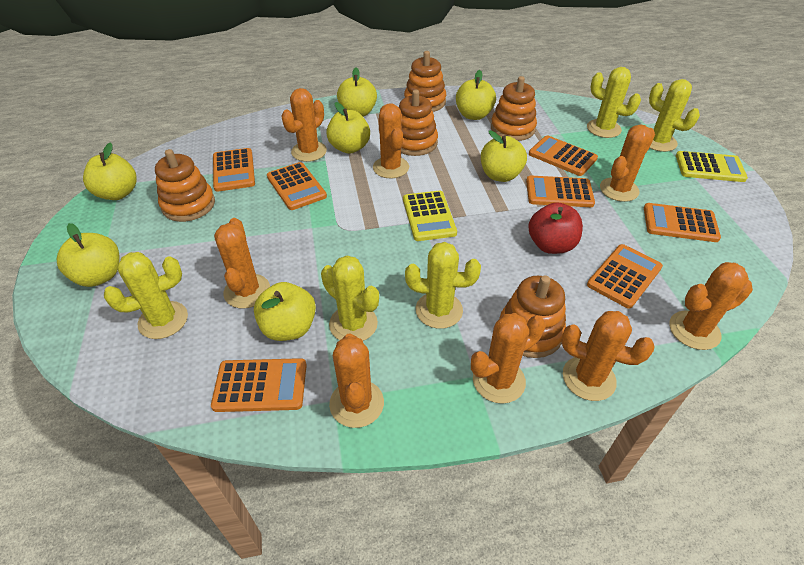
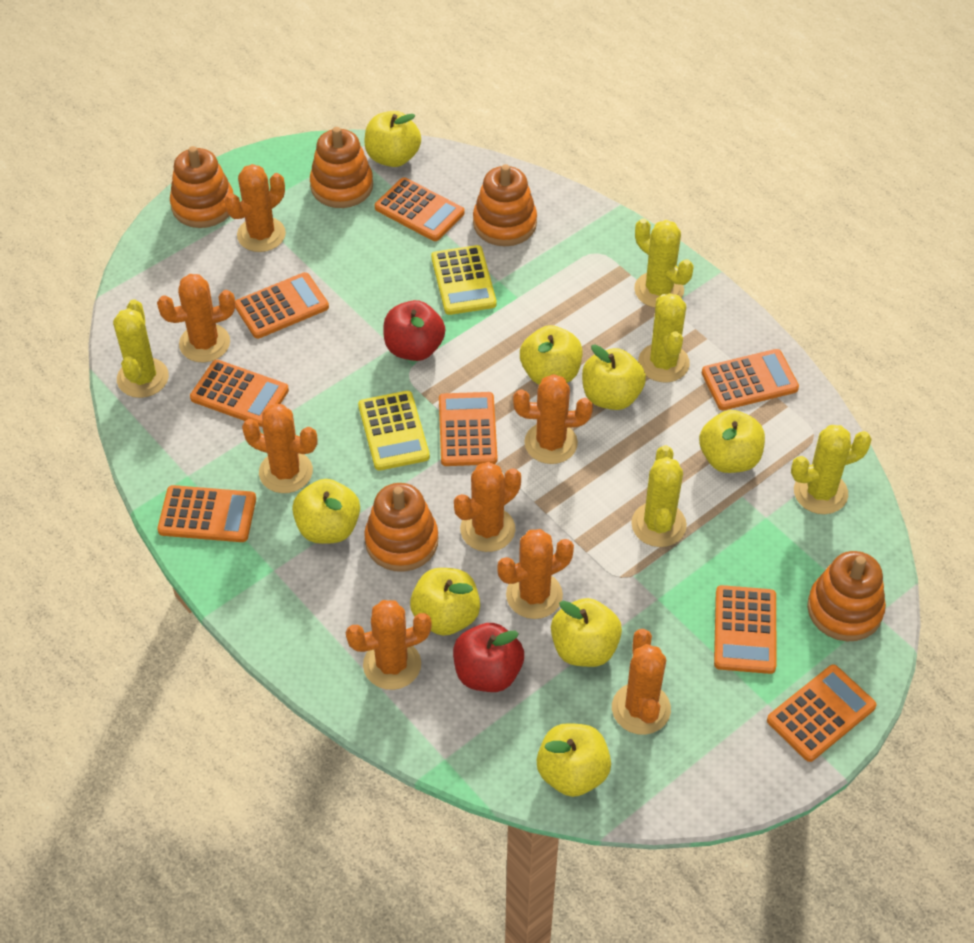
orange calculator: [211,358,307,412] [213,148,255,192] [267,162,327,210] [526,176,595,207] [529,135,598,176] [587,244,663,309] [644,203,721,242] = 7 -> [157,485,256,542] [190,360,289,427] [235,272,329,339] [375,178,464,241] [439,392,497,466] [702,349,799,410] [714,585,776,674] [767,664,876,762] = 8
red apple: [528,202,583,254] = 1 -> [383,300,445,361] [453,623,524,692] = 2
yellow apple: [57,223,119,287] [83,143,137,200] [254,282,316,341] [326,102,370,154] [337,68,377,117] [456,70,496,120] [481,130,527,182] = 7 -> [292,479,360,544] [364,111,421,167] [410,568,480,636] [520,325,582,385] [536,723,611,797] [551,598,622,667] [582,344,646,410] [699,410,765,473] = 8

